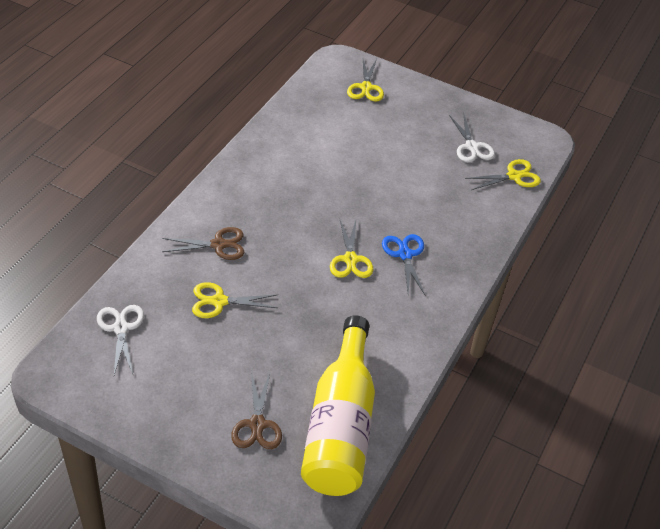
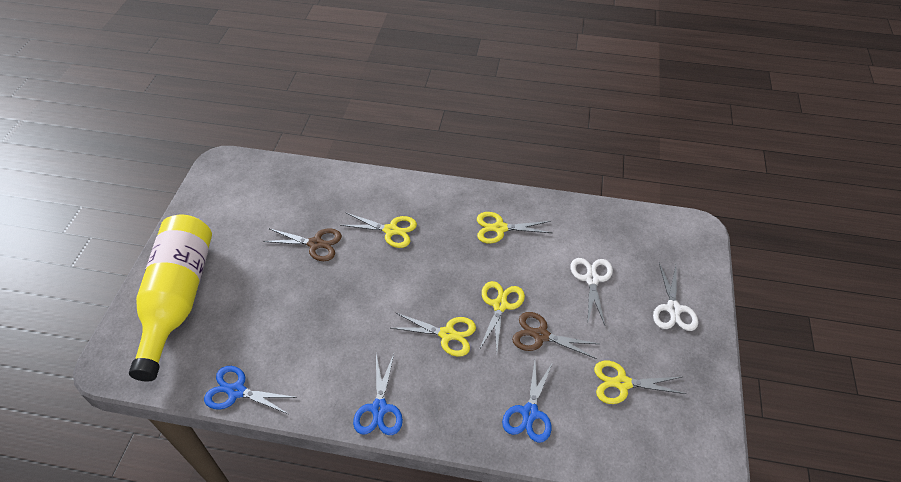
blue scissors: [382,234,425,295] = 1 -> [204,366,297,414] [353,354,403,435] [502,361,553,443] = 3
yellow scissors: [192,282,277,318] [330,220,373,278] [347,59,384,102] [465,159,541,190] = 4 -> [340,213,417,248] [392,313,476,357] [477,212,552,243] [479,281,525,351] [594,361,686,404] = 5

